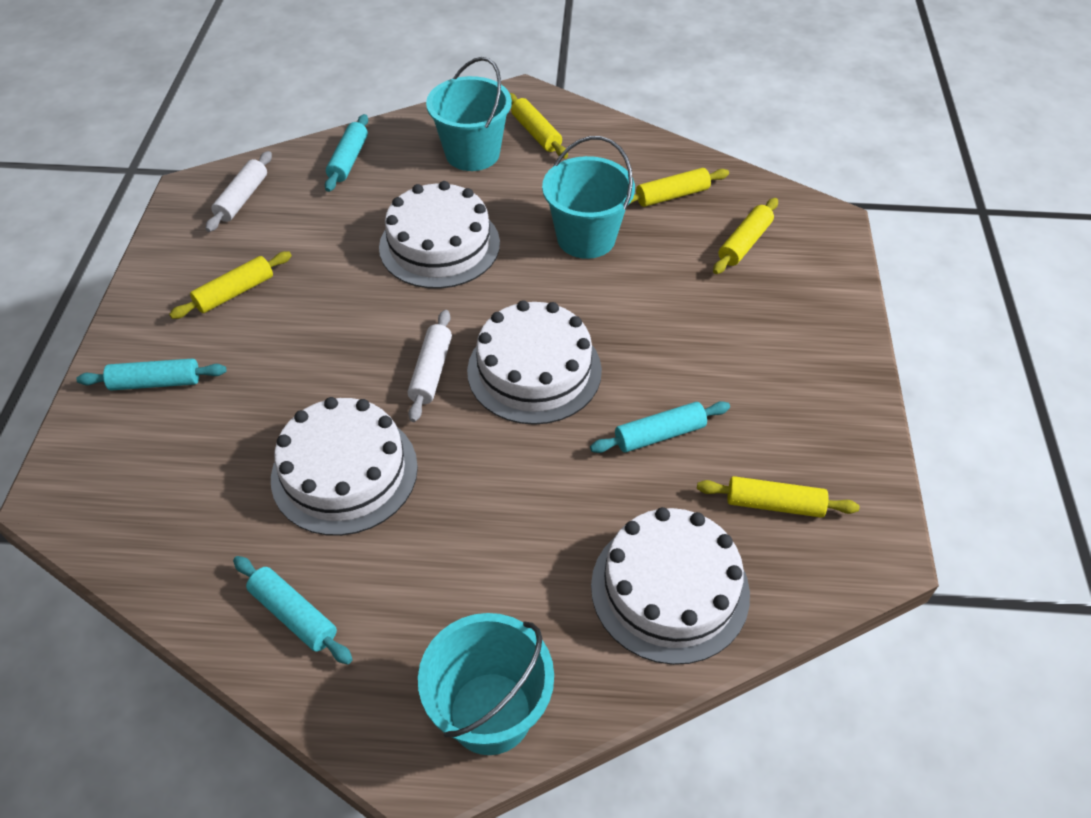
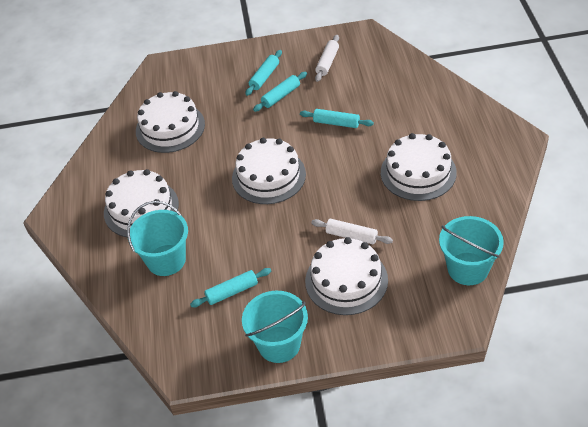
white cake: [271,397,418,536] [379,181,500,289] [467,300,602,425] [591,507,750,665] = 4 -> [104,169,179,237] [136,91,205,153] [232,138,306,204] [305,237,388,315] [381,133,457,201] = 5
yellow rolling pin: [169,251,292,319] [510,93,568,158] [630,168,729,207] [697,476,859,518] [713,198,778,274] = 5 -> none = 0

